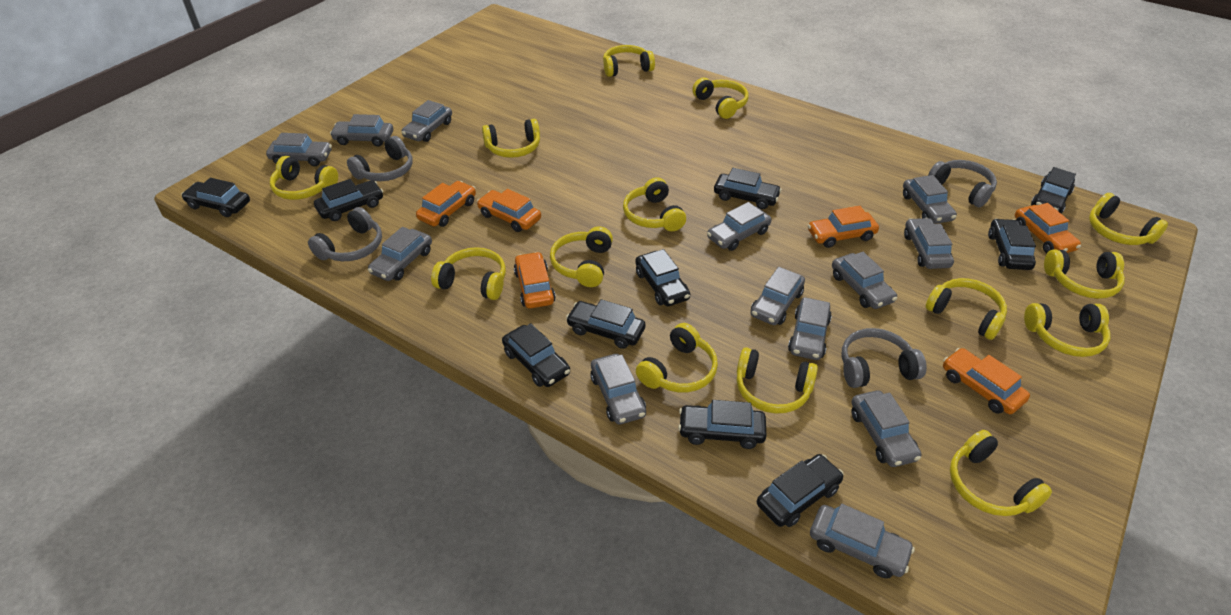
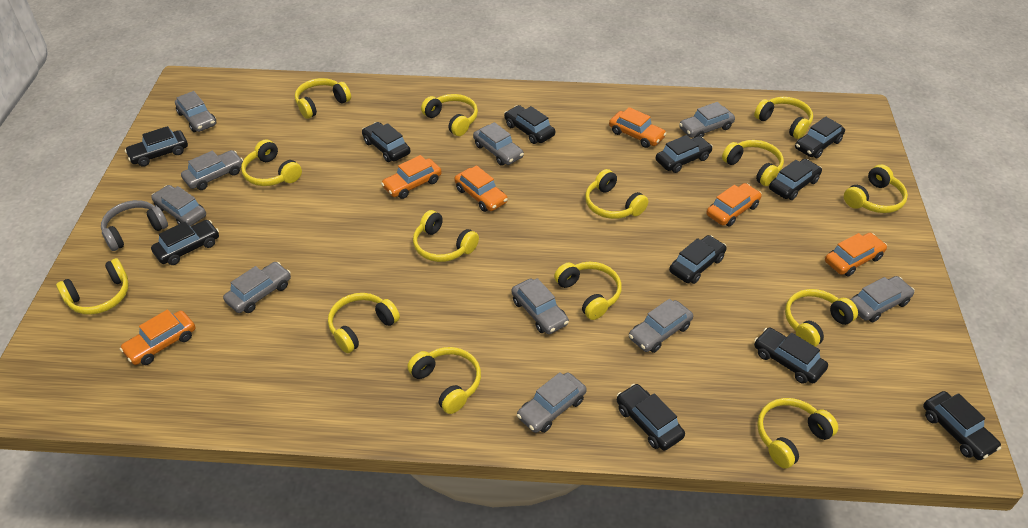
black car: [182,178,250,217] [314,179,383,221] [502,323,570,387] [566,299,645,349] [635,249,690,306] [678,400,767,449] [714,168,782,209] [757,454,844,527] [988,219,1036,270] [1031,167,1076,214] = 10 -> [125,126,188,167] [151,220,219,265] [362,122,410,162] [504,105,555,144] [617,384,685,451] [656,135,713,173] [669,235,727,284] [754,328,828,384] [769,159,822,200] [795,117,845,158] [923,391,1001,460] = 11
grey car: [266,133,332,166] [330,114,393,146] [368,227,432,281] [402,100,452,142] [590,354,646,425] [707,202,772,251] [751,267,805,325] [788,297,832,360] [810,504,915,579] [832,252,897,309] [851,390,921,467] [903,175,957,224] [904,218,954,269] = 13 -> [151,185,206,226] [175,91,217,132] [181,150,243,190] [223,262,291,313] [473,122,524,166] [511,278,569,334] [517,372,587,433] [629,299,693,353] [679,102,735,138] [850,276,915,322] = 10
grey headphones: [308,207,382,261] [347,136,413,181] [841,328,927,388] [928,160,997,207] = 4 -> [101,200,168,251] = 1

